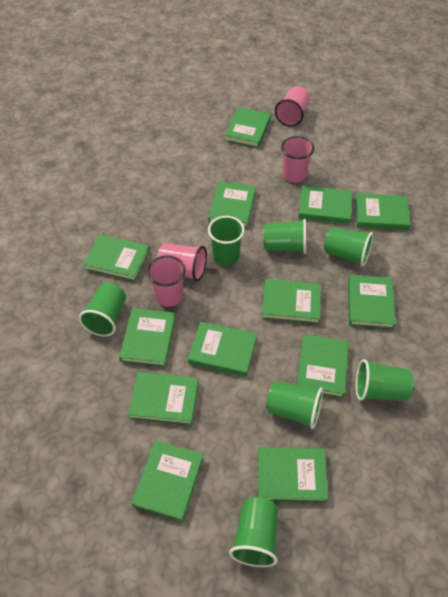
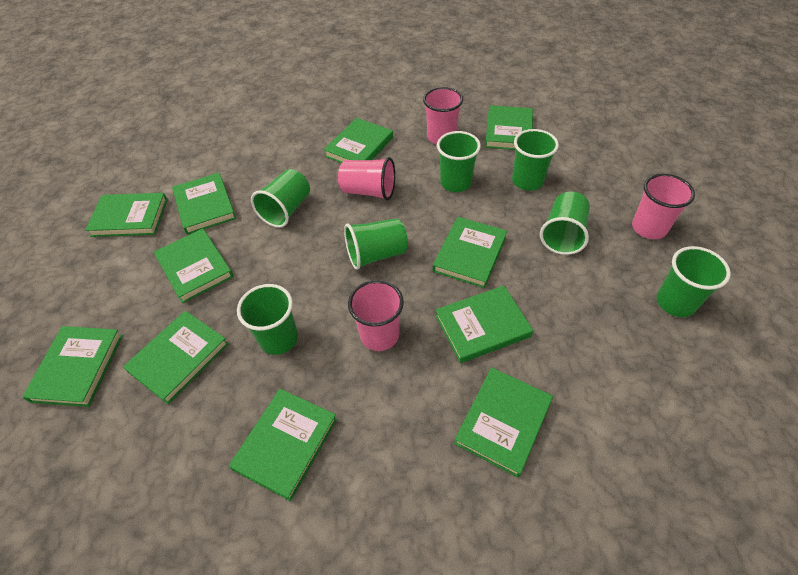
green book: [83,234,150,282] [119,308,176,367] [128,372,199,425] [132,440,204,522] [188,322,257,376] [208,181,256,228] [225,107,271,148] [258,447,328,502] [262,279,321,324] [297,334,349,398] [298,185,352,224] [348,275,396,329] [355,193,411,230] = 13 -> [22,326,123,407] [85,193,168,237] [123,311,229,404] [154,229,234,303] [172,173,236,235] [229,389,337,501] [324,118,393,163] [433,217,507,288] [435,286,533,363] [454,367,553,477] [485,105,533,150] = 11

